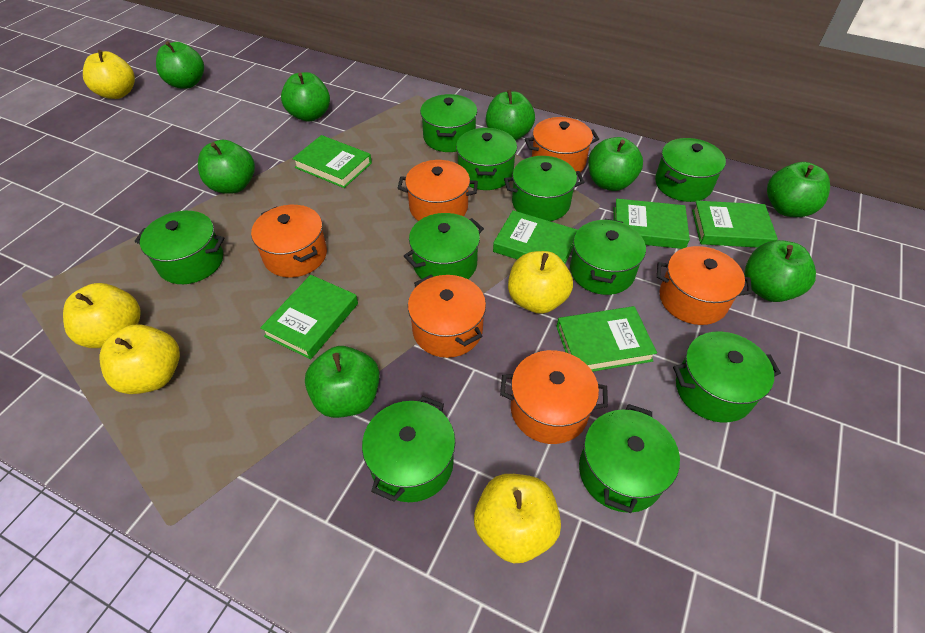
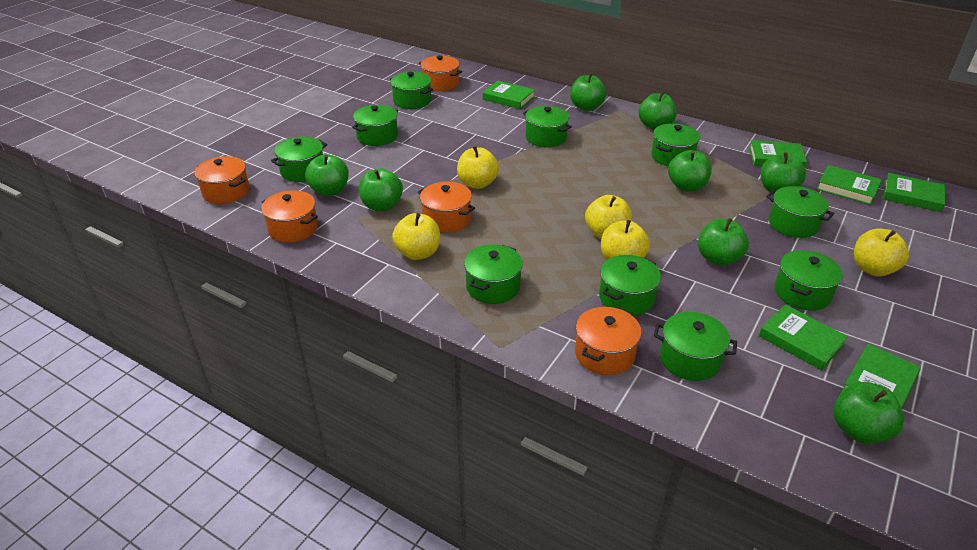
orange pot: [251,205,327,278] [397,160,478,221] [408,275,486,358] [500,350,608,444] [525,117,599,172] [657,246,752,325] = 6 -> [194,156,249,204] [261,190,318,243] [418,182,475,233] [419,55,462,91] [575,307,642,375] = 5

